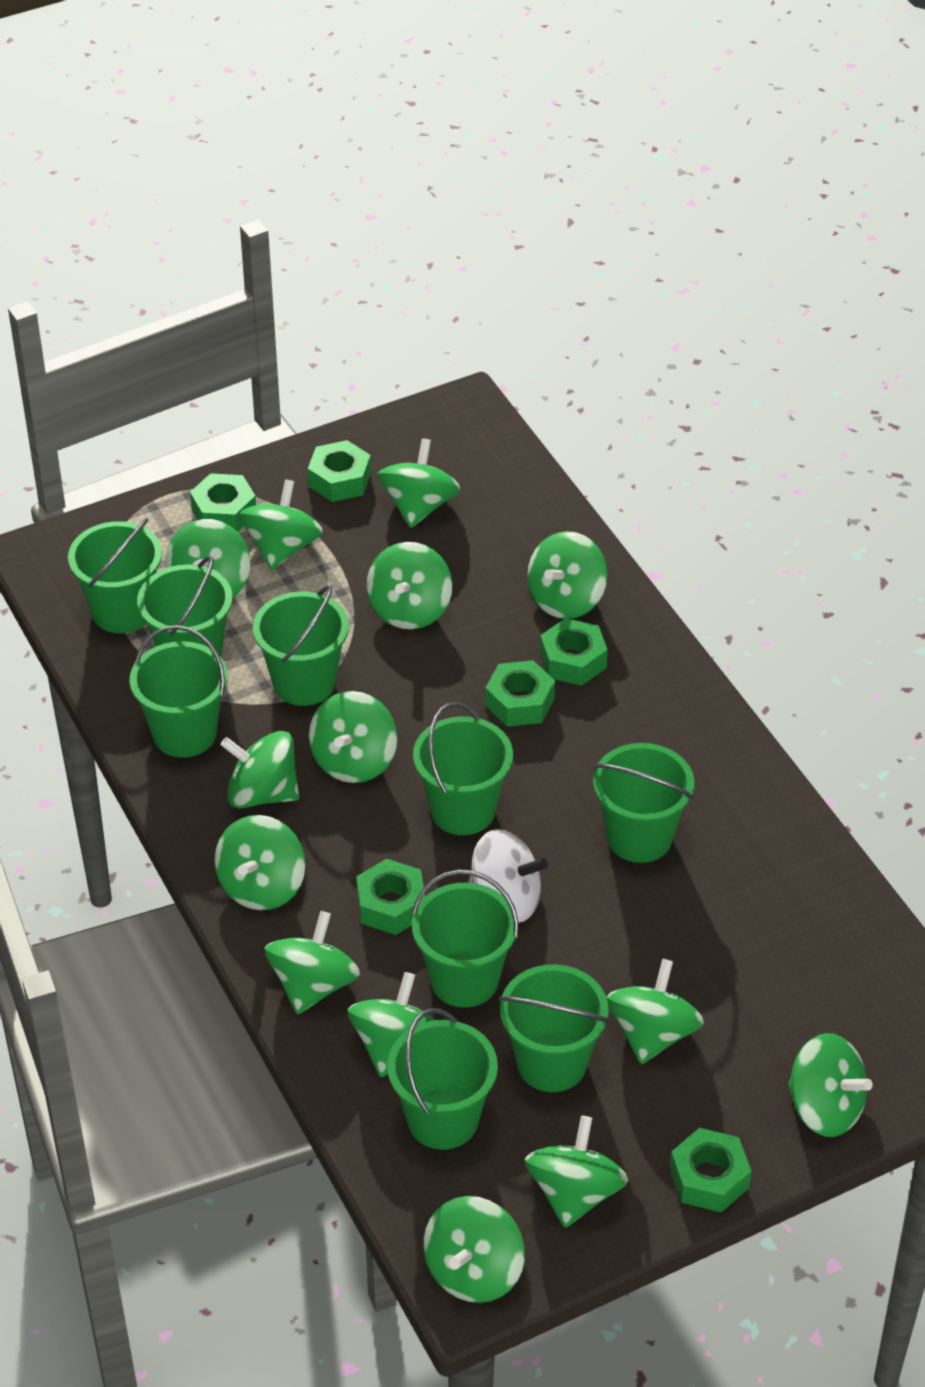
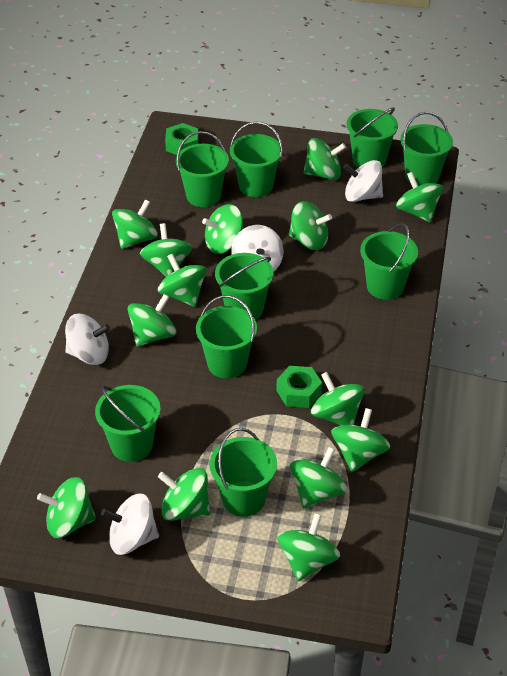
green nut: [190,473,256,532] [308,440,371,502] [356,859,425,935] [485,660,555,727] [540,618,608,686] [670,1128,751,1213] = 6 -> [165,123,199,155] [276,366,322,408] = 2
white spinning top: [468,829,548,922] = 1 -> [65,314,110,365] [101,494,159,555] [231,225,283,271] [343,160,383,202] = 4

